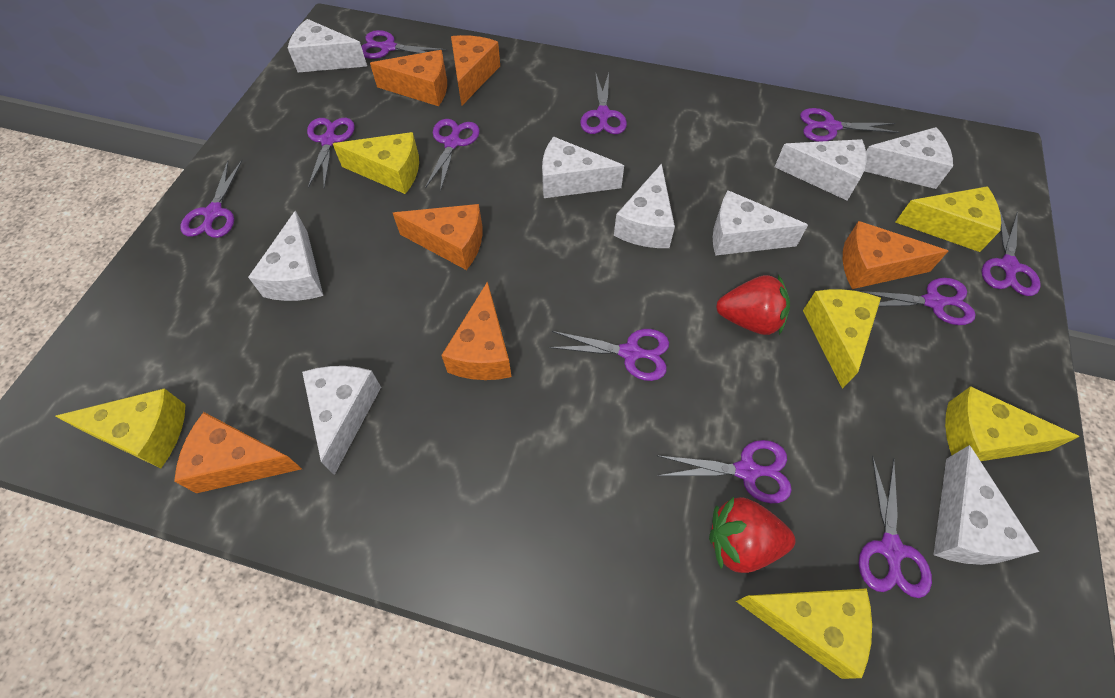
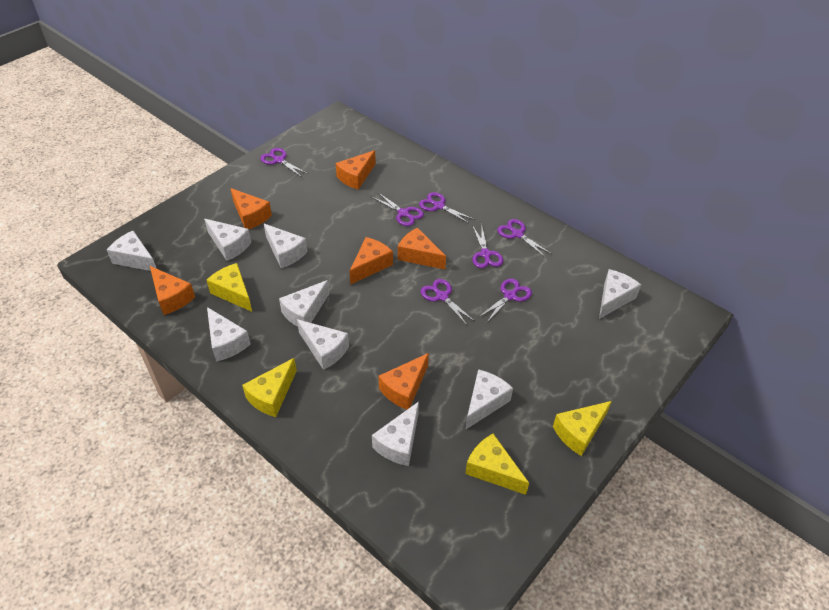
purple scissors: [180,160,243,238] [307,118,355,188] [361,30,447,59] [425,119,480,192] [549,329,669,381] [580,72,627,134] [657,440,792,503] [800,108,899,142] [859,278,975,325] [859,456,932,598] [982,209,1041,296] = 11 -> [260,148,308,177] [372,193,424,226] [419,192,475,224] [421,279,474,326] [472,227,503,268] [479,278,532,322] [497,219,552,258] = 7
red strawberry: [709,497,795,573] [716,275,790,335] = 2 -> none = 0
yellow cheese: [55,388,186,468] [333,132,419,194] [736,588,872,679] [803,289,881,389] [895,186,1001,252] [945,386,1079,461] = 6 -> [207,263,252,312] [242,358,297,417] [465,434,529,495] [553,401,612,456] = 4

